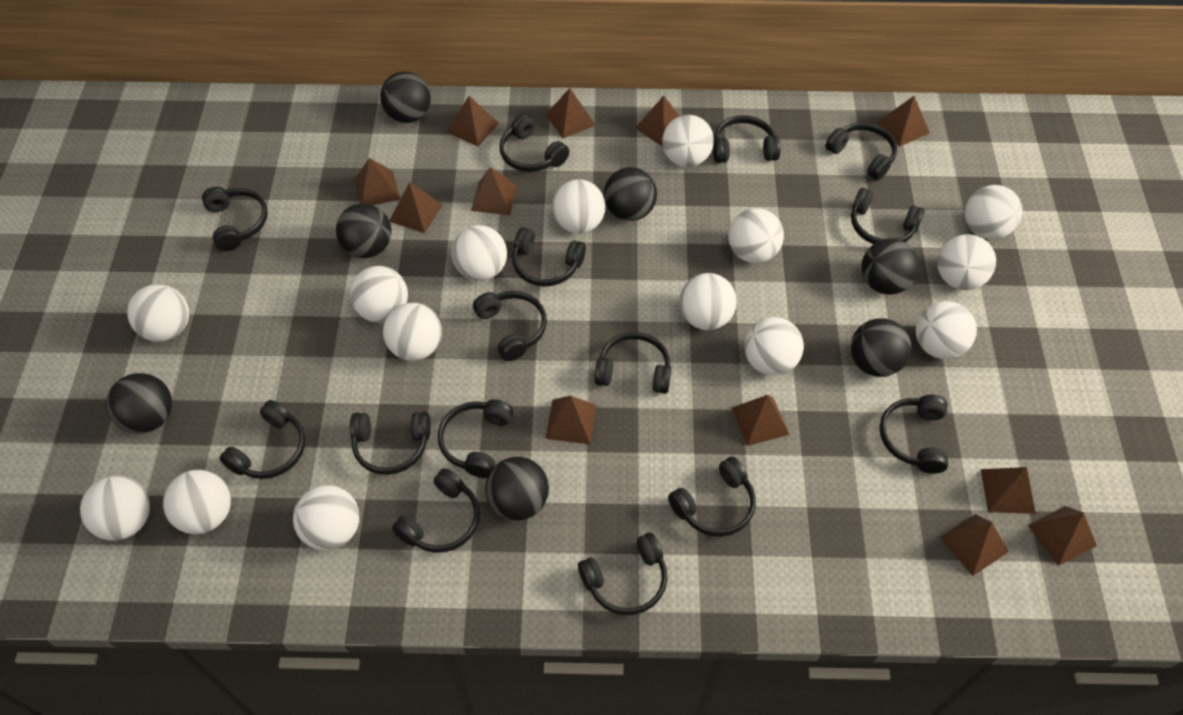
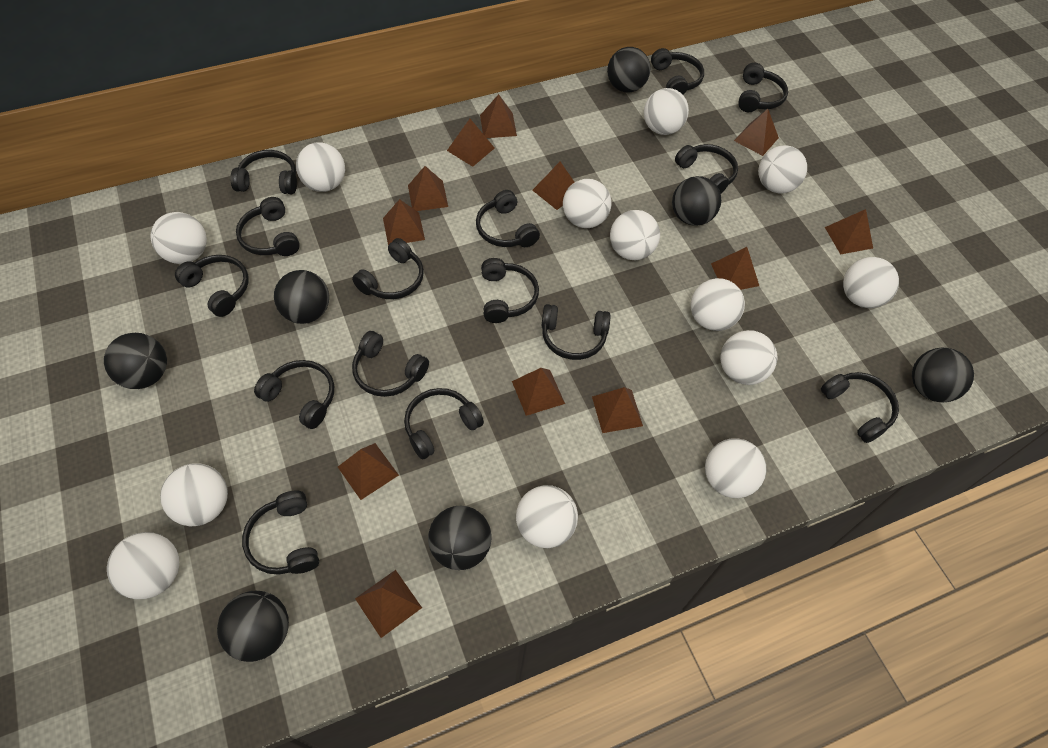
white ball: [80,476,150,540] [127,284,189,342] [163,470,231,534] [293,485,359,550] [350,266,408,323] [383,303,442,361] [452,225,507,281] [552,179,606,234] [662,115,714,167] [679,273,737,330] [729,208,784,263] [744,317,804,376] [916,301,977,359] [937,234,996,290] [965,185,1022,239] = 15 -> [107,532,179,599] [151,212,207,264] [160,463,228,526] [296,142,345,192] [516,485,578,548] [563,179,611,228] [610,210,660,260] [644,88,689,135] [691,278,745,331] [705,438,767,498] [720,330,777,385] [758,145,807,193] [843,257,899,308] = 13

